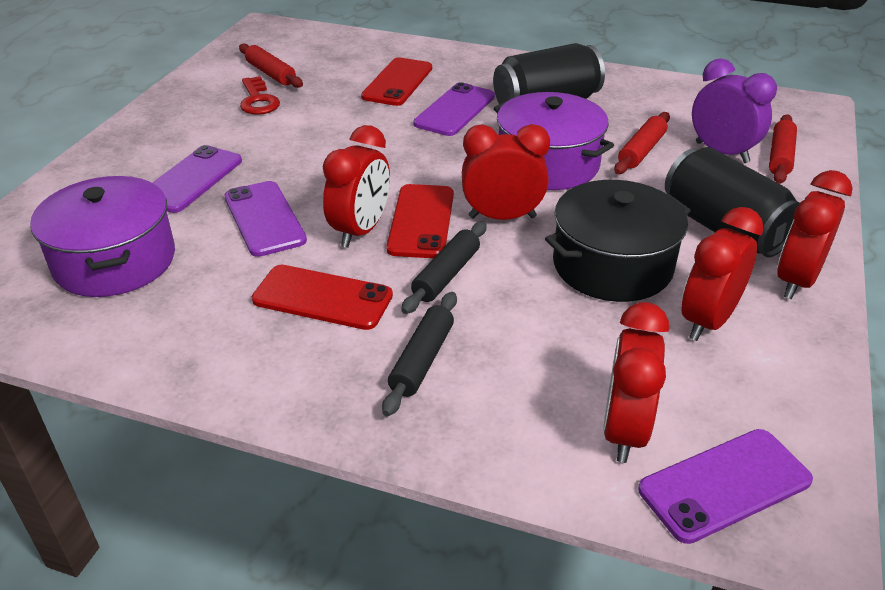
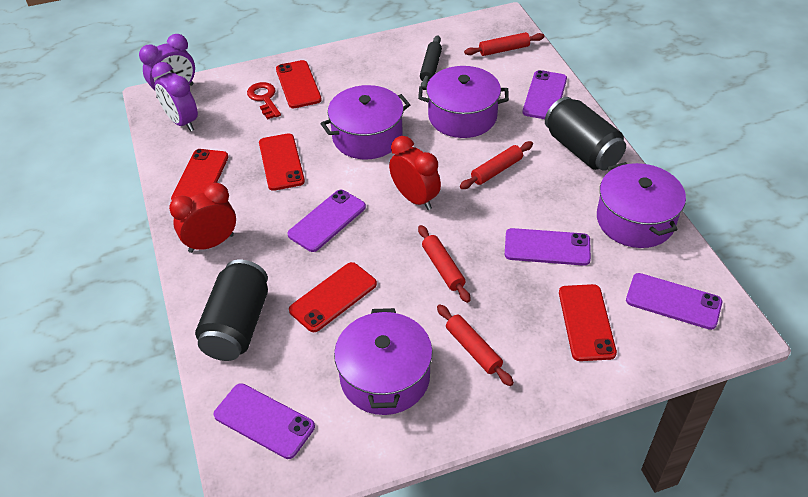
black pot: [545,180,691,302] = 1 -> none = 0
black rolling pin: [382,292,457,416] [401,221,487,314] = 2 -> [420,35,442,86] = 1
purple clock: [692,59,777,163] = 1 -> [139,34,195,99] [152,62,198,132] = 2
purple phone: [152,145,242,213] [224,181,307,257] [413,82,495,136] [638,429,813,544] = 4 -> [214,383,315,459] [287,190,366,252] [505,228,591,266] [523,70,567,119] [626,273,722,330] = 5
purple pot: [30,176,175,297] [494,92,614,190] = 2 -> [320,85,410,159] [334,308,433,415] [418,66,509,138] [597,162,686,248] = 4
red clock: [323,125,390,248] [462,124,550,220] [603,302,669,463] [681,207,764,341] [777,170,853,299] = 5 -> [169,183,236,253] [389,136,441,210] = 2
red phone: [252,265,393,330] [361,57,432,106] [386,184,454,258] = 3 -> [171,149,229,200] [259,133,305,191] [276,60,322,108] [289,262,377,332] [559,284,617,361] = 5
red rolling pin: [239,44,303,88] [614,112,670,174] [769,114,797,184] = 3 -> [418,225,470,303] [437,304,514,386] [460,141,533,189] [464,32,545,56] = 4

